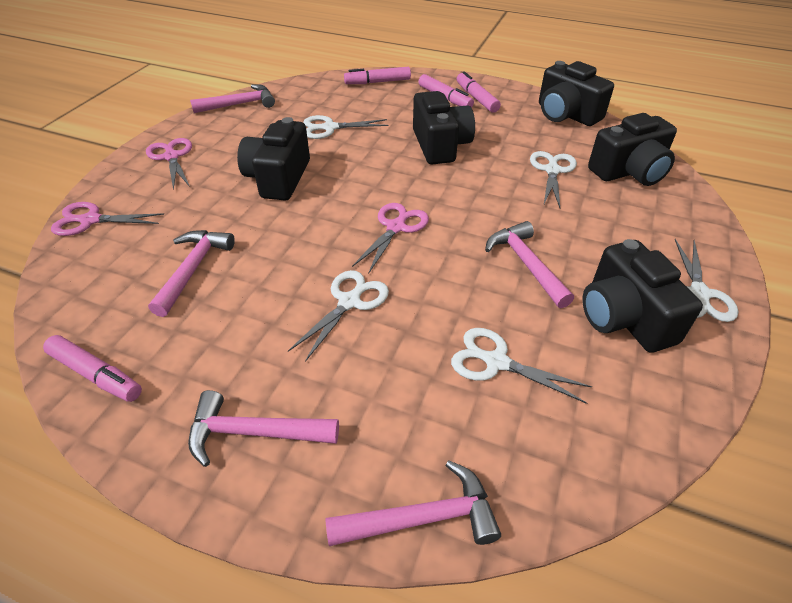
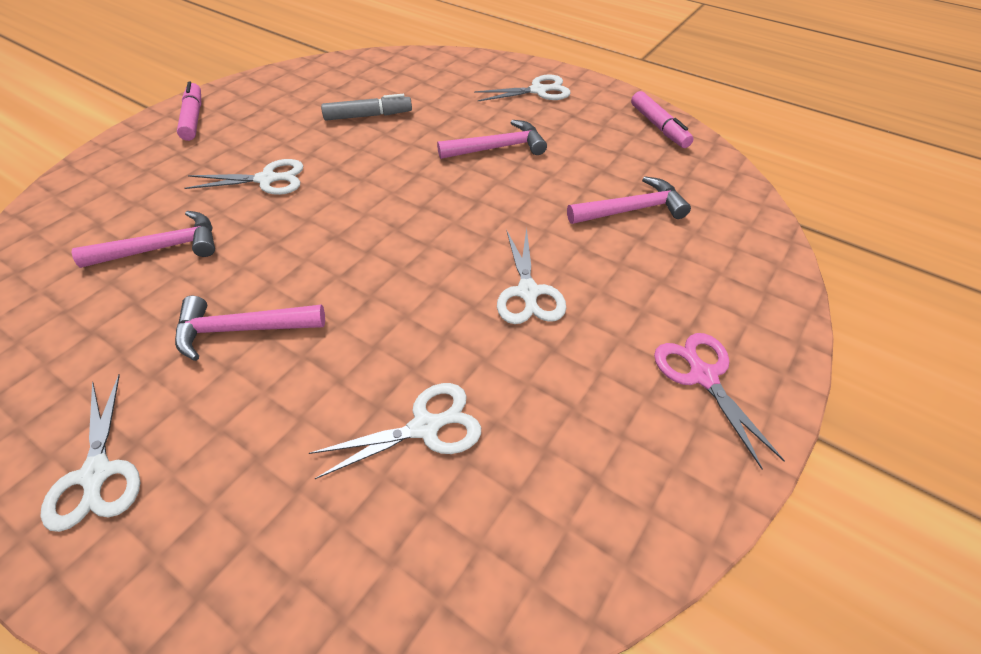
black camera: [237,117,310,200] [413,91,475,164] [539,61,614,126] [582,239,703,353] [588,113,677,186] = 5 -> none = 0
grey marker: none = 0 -> [321,94,412,121] = 1
pink hammer: [148,230,235,317] [188,390,339,467] [190,84,275,113] [325,460,501,546] [485,221,574,308] = 5 -> [71,211,215,268] [175,296,325,361] [437,120,547,159] [567,176,691,224] = 4
pink marker: [43,335,142,402] [344,67,411,84] [418,74,474,108] [457,71,501,113] = 4 -> [177,81,201,141] [631,91,694,148] = 2
pink scissors: [51,202,164,236] [146,138,192,190] [352,203,429,274] = 3 -> [654,333,785,470] = 1

